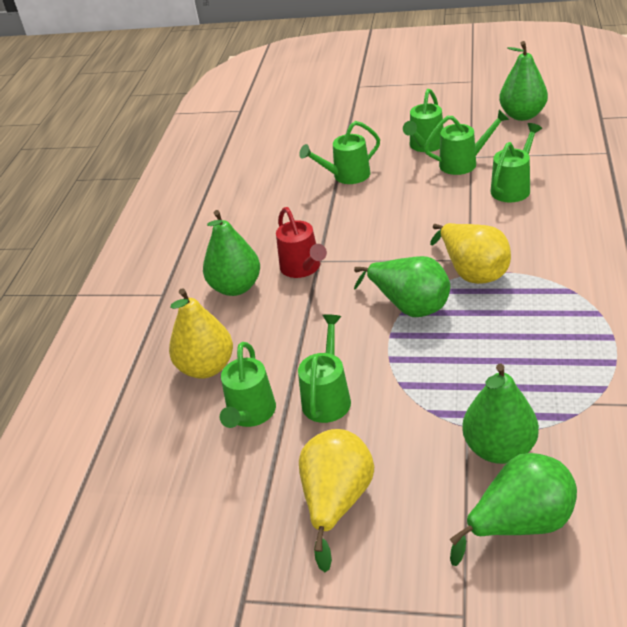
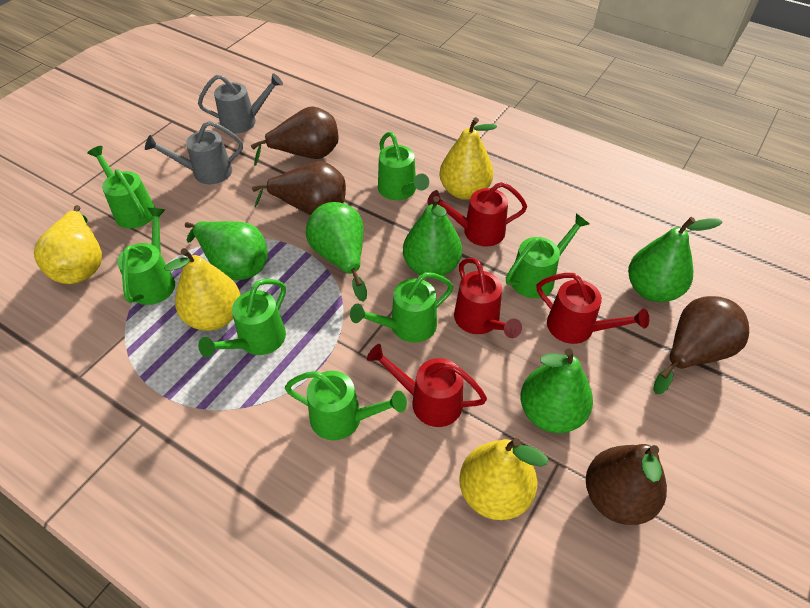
brown pear: none = 0 -> [251,106,339,166] [252,161,346,215] [586,444,667,525] [653,296,749,394] = 4
green watering can: [220,342,276,428] [298,314,351,423] [299,121,380,184] [403,89,444,152] [424,109,509,175] [490,123,542,203] = 6 -> [87,146,155,229] [117,208,175,305] [198,279,286,357] [285,371,407,440] [350,272,453,343] [378,132,429,200] [506,213,589,298] = 7
grey watering can: none = 0 -> [145,121,243,184] [198,73,283,133] = 2
red watering can: [276,207,327,278] = 1 -> [367,344,487,427] [427,182,527,246] [454,258,522,338] [537,273,649,344] = 4
yellow pear: [169,288,233,379] [299,429,374,572] [430,223,511,284] = 3 -> [34,205,102,284] [164,248,240,331] [440,117,497,200] [459,438,548,520] = 4

